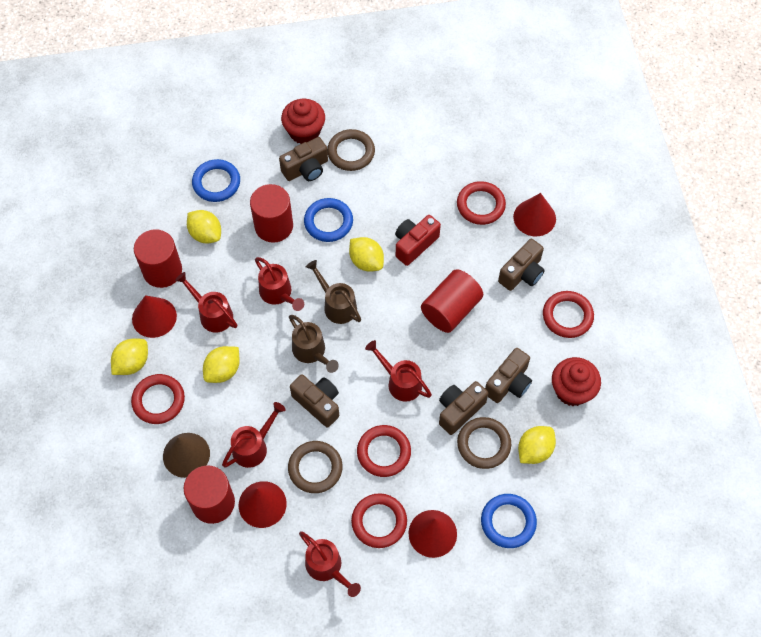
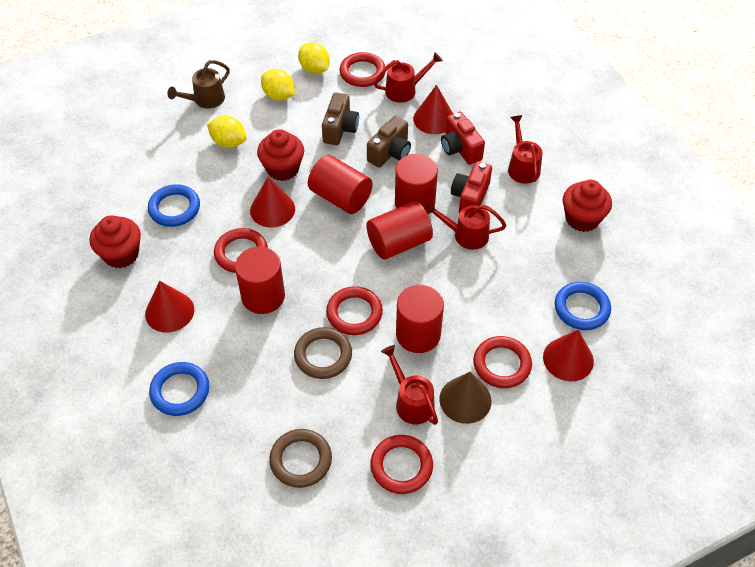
brown camera: [279,137,328,181] [290,375,339,428] [439,381,488,435] [485,348,532,403] [498,239,545,291] = 5 -> [322,93,359,145] [367,116,411,168] = 2
brown ring: [288,441,343,493] [327,129,375,171] [457,417,511,469] = 3 -> [269,429,332,488] [294,327,352,379] = 2
brown watering can: [289,315,339,373] [306,260,361,324] = 2 -> [167,60,230,108] = 1
red camera: [395,215,441,266] = 1 -> [441,112,485,165] [451,161,492,213] = 2
red cupcake: [281,99,325,144] [552,357,601,406] = 2 -> [90,215,141,268] [257,129,304,181] [563,180,612,232] = 3
red cylinder: [134,229,182,288] [183,465,235,524] [250,184,293,243] [421,269,483,333] = 4 -> [235,247,285,314] [308,155,372,214] [366,201,433,259] [395,154,438,214] [396,285,444,353] = 5
red watering can: [175,272,237,333] [222,402,286,468] [255,257,304,311] [299,531,361,597] [365,340,432,402] = 5 -> [374,52,443,103] [381,345,438,425] [425,201,506,250] [508,115,543,184] = 4
yellow lemon: [111,338,148,375] [187,210,221,243] [203,346,240,383] [349,237,384,272] [518,426,556,464] = 5 -> [207,116,247,148] [261,69,295,101] [298,42,330,74] = 3

